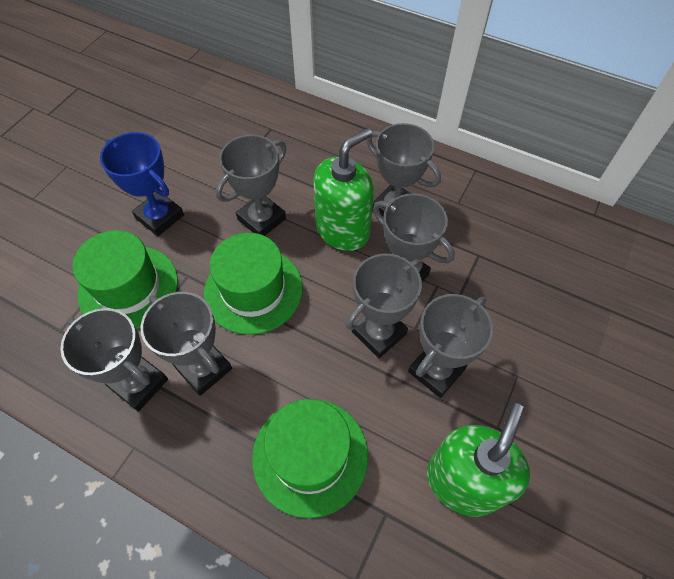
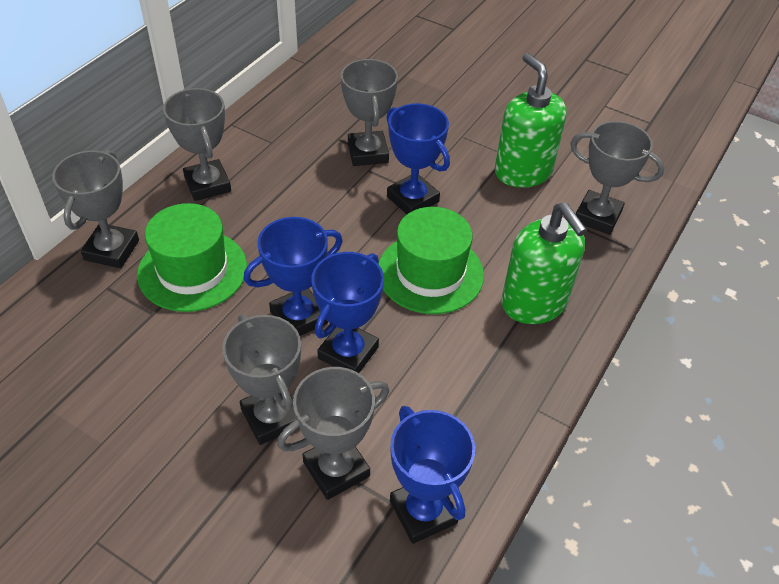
blue trophy: [100,132,184,236] = 1 -> [243,217,343,336] [311,252,384,373] [386,103,450,214] [390,406,475,544] = 4
green hat: [72,230,178,329] [204,233,303,335] [252,399,368,518] = 3 -> [137,203,247,312] [379,207,484,314] = 2
grey trophy: [60,308,168,412] [141,292,232,396] [216,135,286,236] [346,254,423,358] [366,123,441,217] [373,193,455,282] [408,294,493,398] = 7 -> [52,150,139,268] [163,88,231,201] [222,314,301,445] [277,367,389,500] [341,59,398,166] [570,121,664,235] = 6

